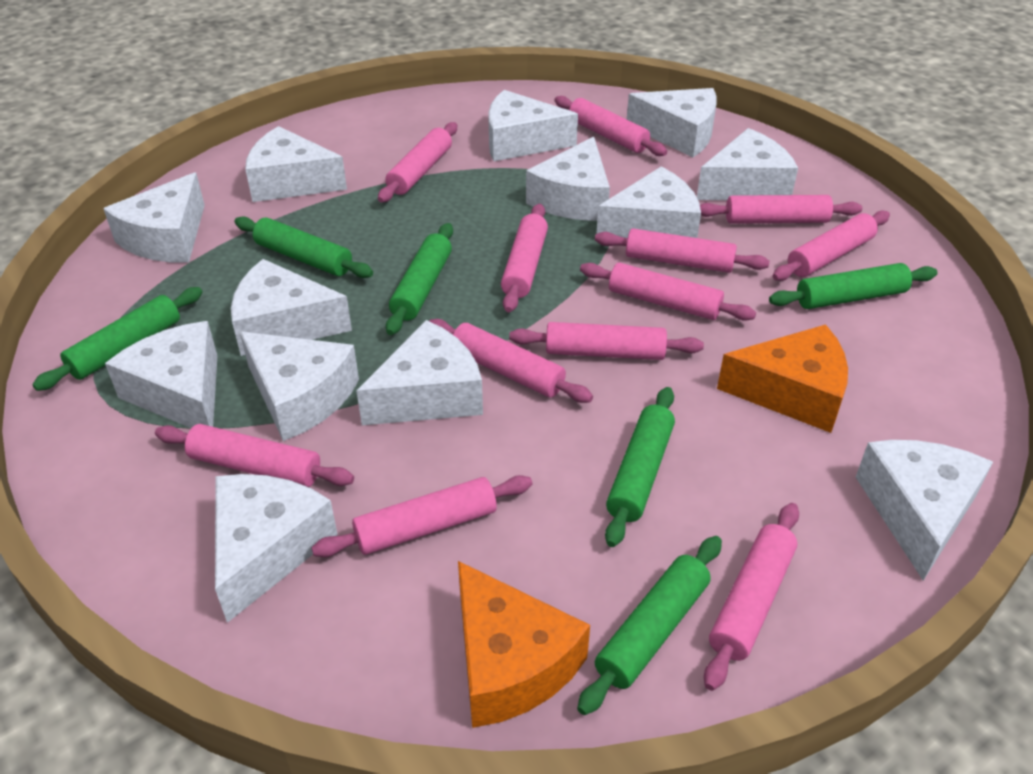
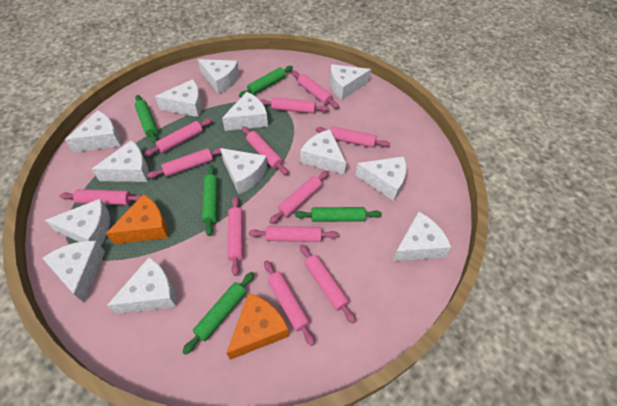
green rolling pin: [32,287,203,391] [234,216,373,278] [386,223,453,335] [577,536,722,715] [605,387,675,547] [769,263,938,309] = 6 -> [135,95,158,144] [182,272,254,355] [202,165,218,236] [239,66,293,98] [295,207,382,222] = 5

